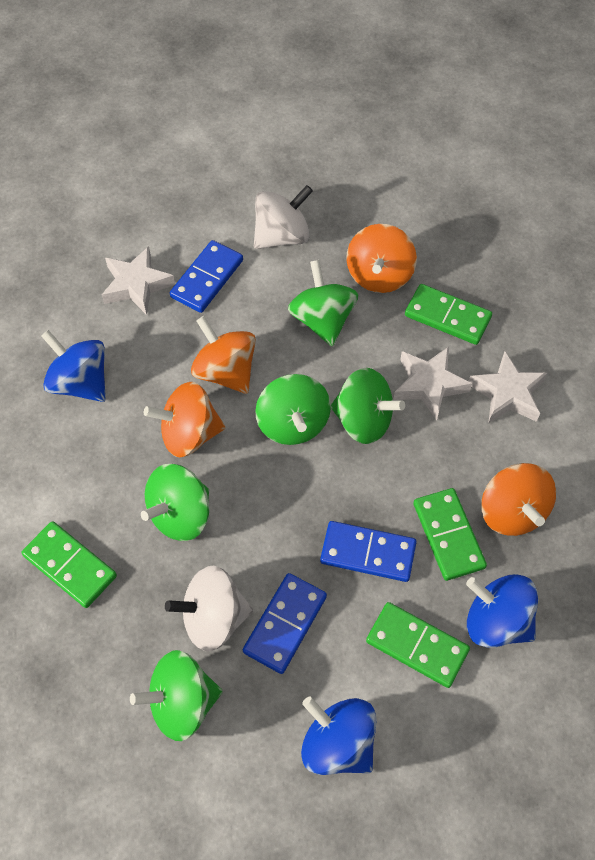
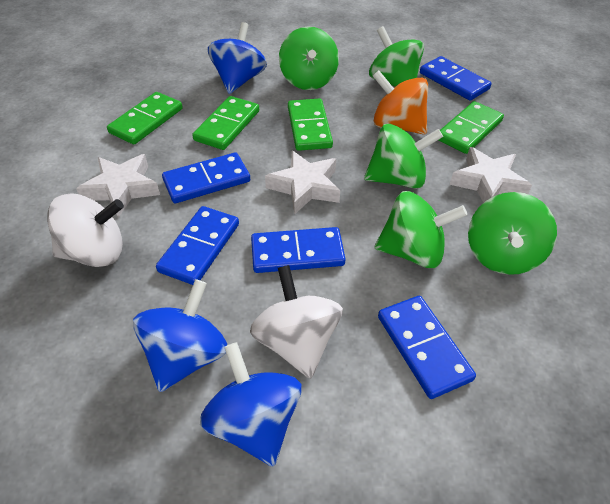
blue domino: [170,240,243,313] [243,573,327,674] [320,521,417,582] = 3 -> [156,206,239,285] [162,152,250,203] [251,227,346,273] [378,296,476,399] [420,56,492,101] = 5
orange spinning top: [144,382,225,457] [191,316,256,394] [346,224,417,293] [481,463,556,536] = 4 -> [373,70,428,135] = 1

